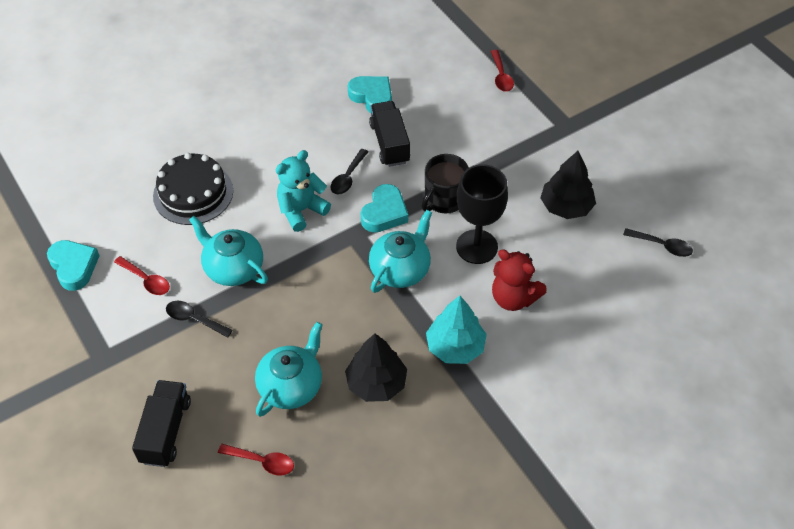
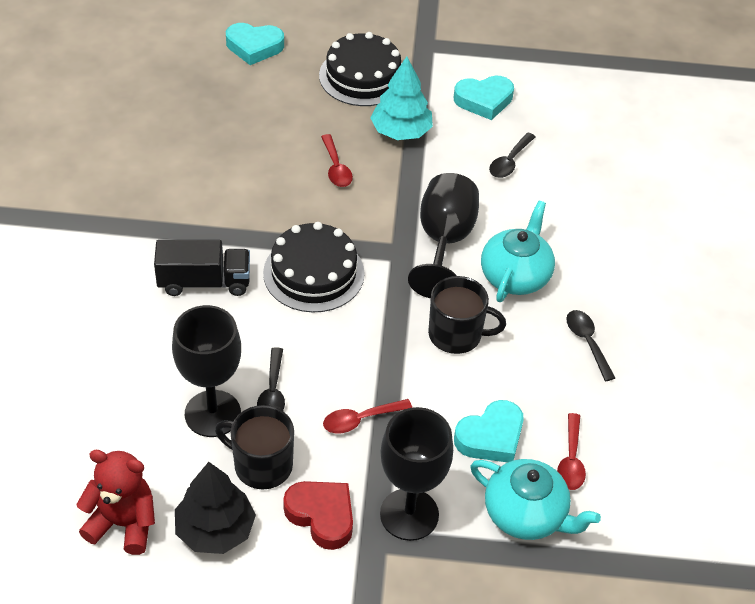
black cake: [153,153,233,225] = 1 -> [263,222,365,313] [319,32,402,106] = 2
black goblet: [456,164,508,264] = 1 -> [172,305,241,437] [380,407,453,541] [408,173,479,298] = 3
black mug: [422,154,469,213] = 1 -> [215,405,294,489] [428,276,506,354] = 2
black tree: [345,333,407,402] [540,151,596,219] = 2 -> [175,462,256,554] = 1
black truck: [132,380,191,467] [369,101,410,167] = 2 -> [154,240,250,296] = 1
red heart: none = 0 -> [283,481,353,550] = 1
turquoise teapot: [189,216,268,286] [255,322,323,417] [369,210,432,293] = 3 -> [470,459,601,540] [481,201,555,302] = 2
turquoise teddy bear: [276,150,331,232] = 1 -> none = 0

